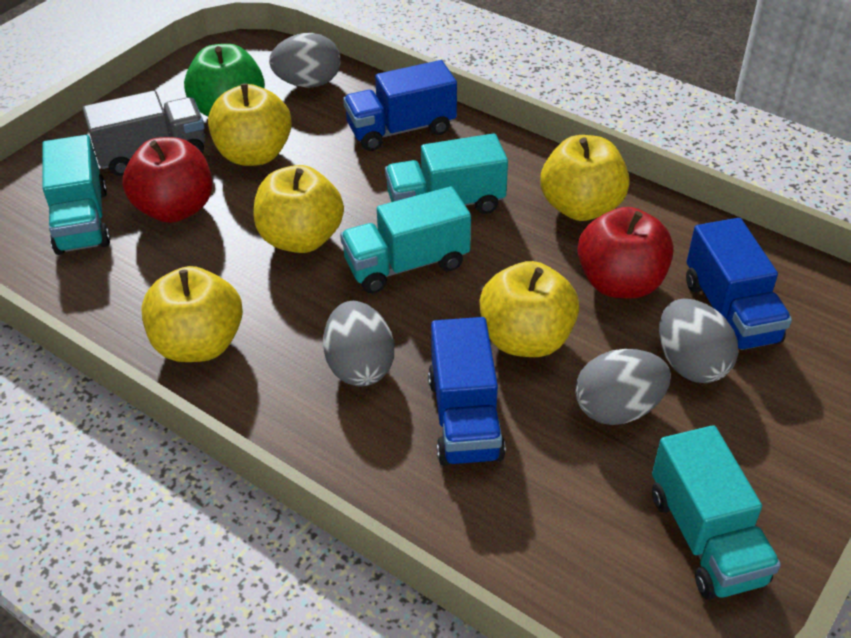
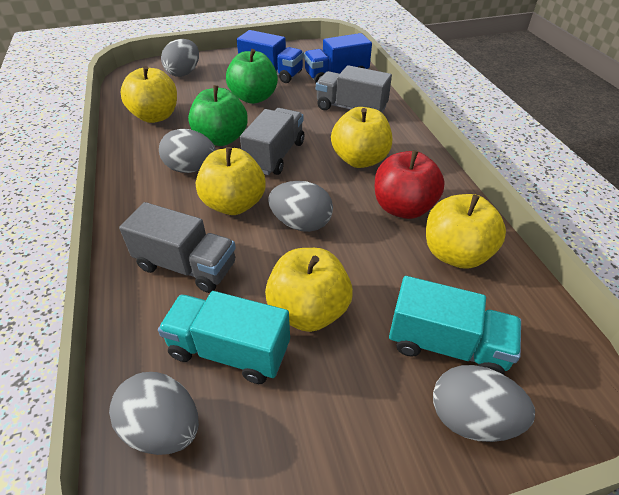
blue truck: [343,60,457,151] [428,317,506,466] [686,218,792,350] = 3 -> [237,30,304,83] [304,33,372,83] = 2
green apple: [184,44,265,116] = 1 -> [188,85,248,146] [226,49,278,104] = 2
grey egg: [269,33,340,88] [323,301,394,387] [575,349,671,425] [659,299,738,383] = 4 -> [109,372,199,455] [159,129,216,173] [161,39,199,77] [268,181,333,232] [433,365,535,442] = 5
grey truck: [83,90,205,176] = 1 -> [119,202,236,293] [240,108,304,175] [316,65,392,113] = 3
red apple: [123,137,212,223] [577,207,674,298] = 2 -> [375,150,445,219] = 1
turquoise truck: [42,135,110,255] [340,187,471,294] [385,133,508,214] [652,425,781,600] = 4 -> [158,291,290,384] [389,276,521,375] = 2

